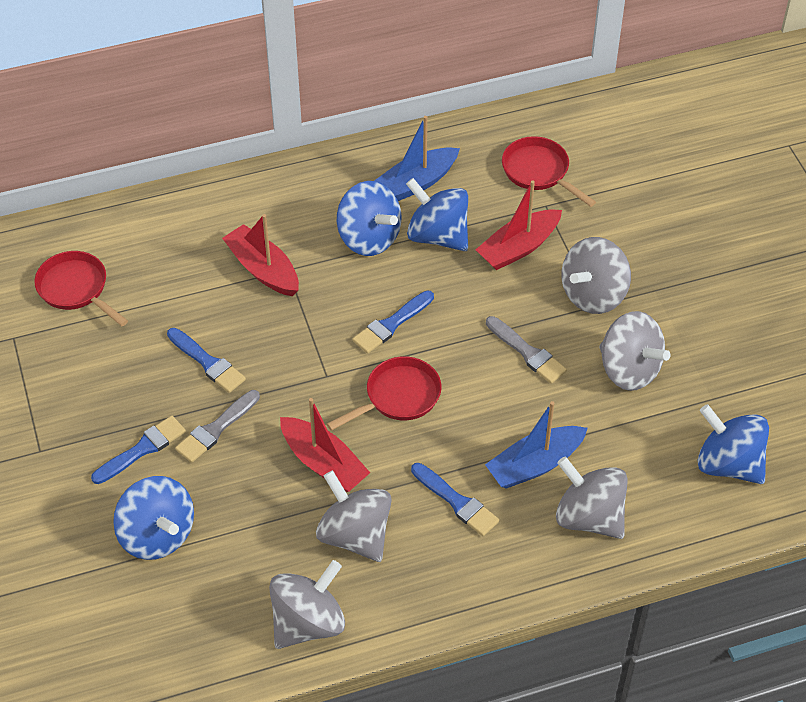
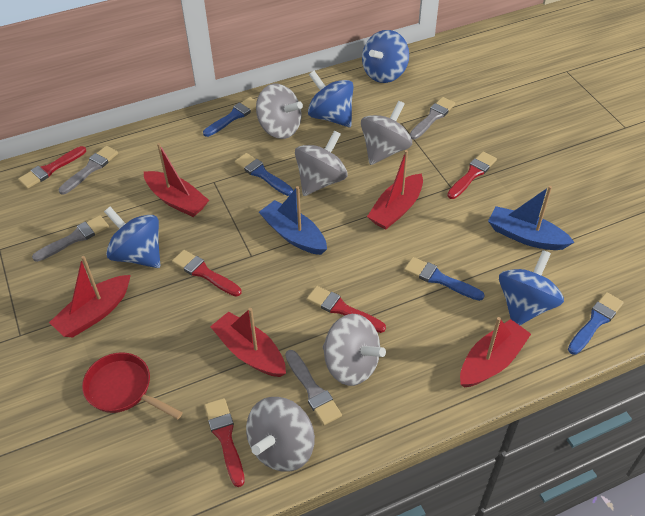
grey brush: [175,390,260,463] [486,316,567,384] = 2 -> [32,215,109,262] [59,146,118,195] [285,350,342,425] [409,97,455,140] = 4
red boat: [222,214,299,296] [280,398,370,492] [475,180,562,270] = 3 -> [49,256,131,338] [144,143,209,217] [210,308,286,377] [367,150,423,230] [460,317,531,388] = 5
red brush: none = 0 -> [18,146,86,189] [172,250,241,297] [204,398,245,487] [307,286,386,333] [447,151,497,199] = 5
red pan: [34,251,128,326] [327,356,441,431] [502,136,596,207] = 3 -> [82,352,183,419] = 1

